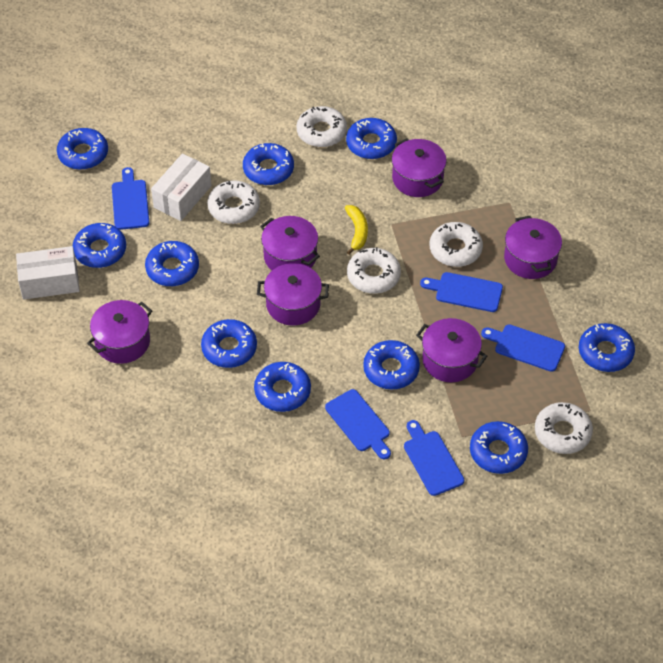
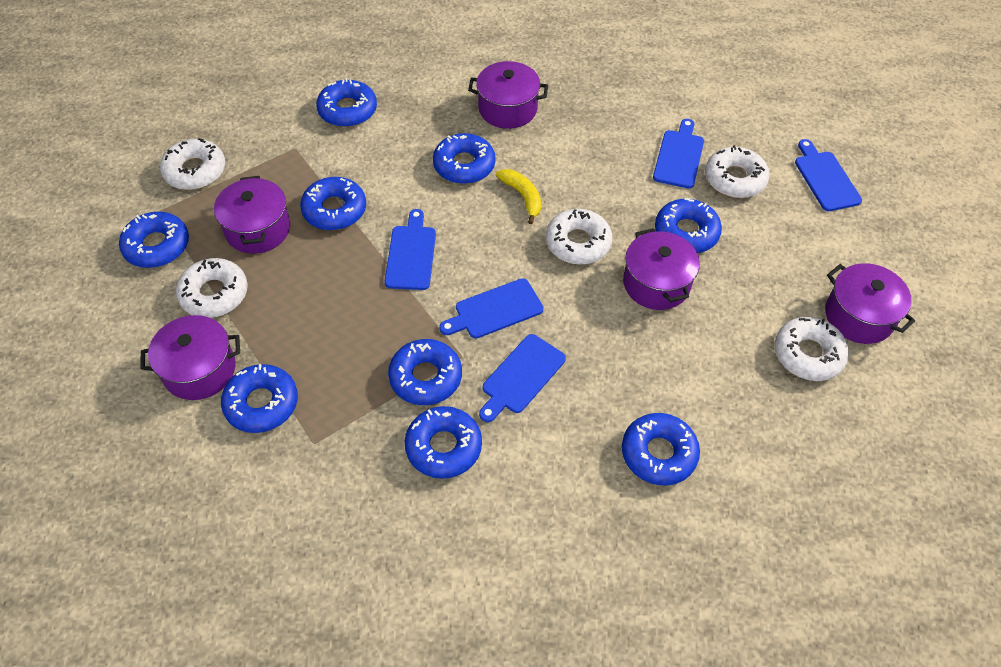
blue donut: [57,128,108,170] [73,223,126,268] [145,241,199,286] [201,319,257,368] [243,143,294,185] [254,362,311,412] [346,118,397,159] [363,340,420,390] [470,421,528,474] [579,323,635,372] = 10 -> [119,211,189,268] [221,364,298,433] [300,177,366,230] [316,78,377,127] [388,339,462,405] [405,406,482,479] [433,133,496,184] [622,413,700,485] [655,198,722,253] = 9
purple pot: [87,300,152,364] [257,263,329,326] [260,216,320,270] [392,138,447,197] [416,318,487,382] [504,216,562,279] = 6 -> [140,315,240,400] [214,176,290,254] [468,61,548,129] [623,228,700,310] [825,263,915,344] = 5
white box: [16,246,80,299] [151,154,212,221] = 2 -> none = 0

